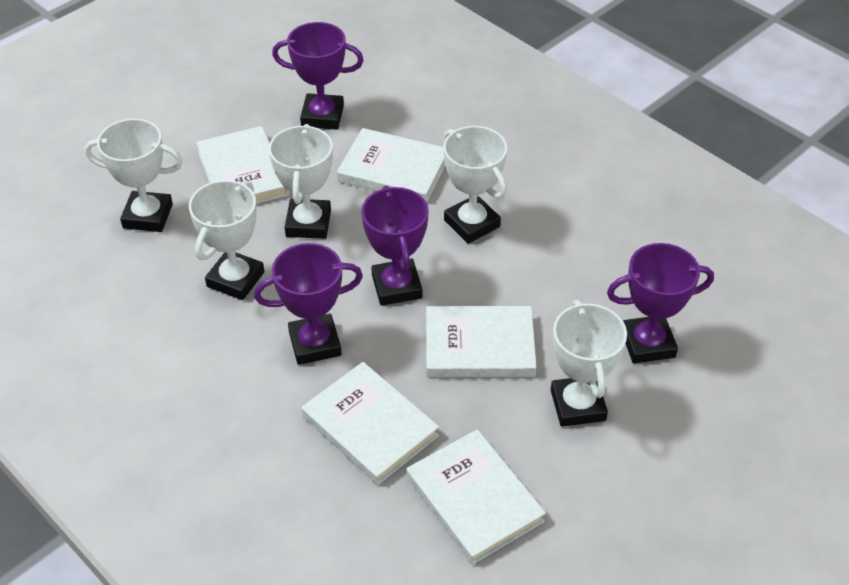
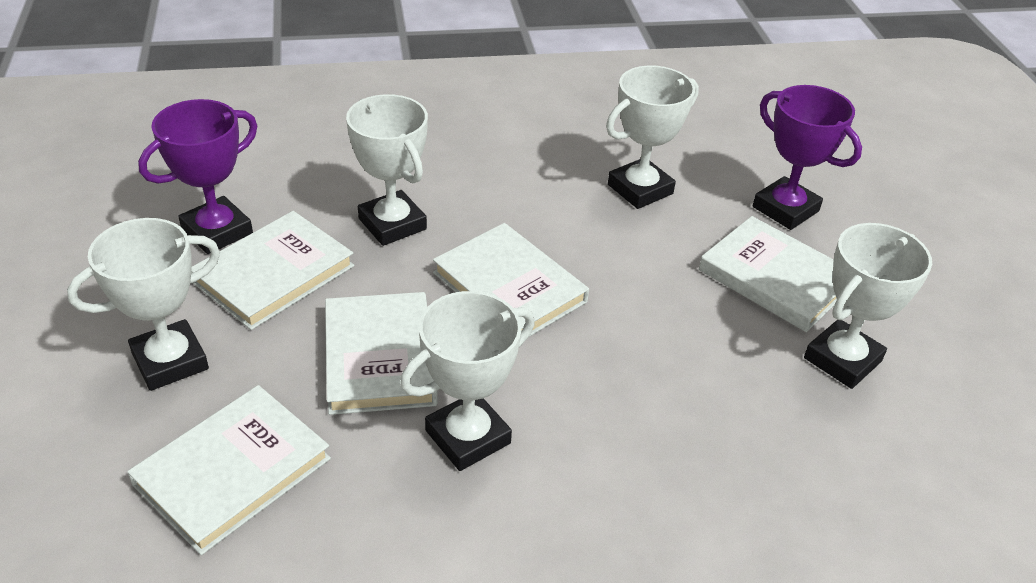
purple trophy: [254,243,363,365] [272,22,364,130] [361,185,429,306] [607,243,714,364] = 4 -> [138,99,257,254] [753,85,862,230] = 2

